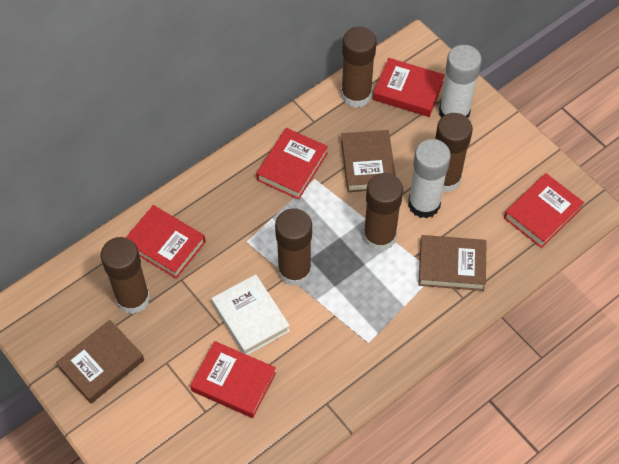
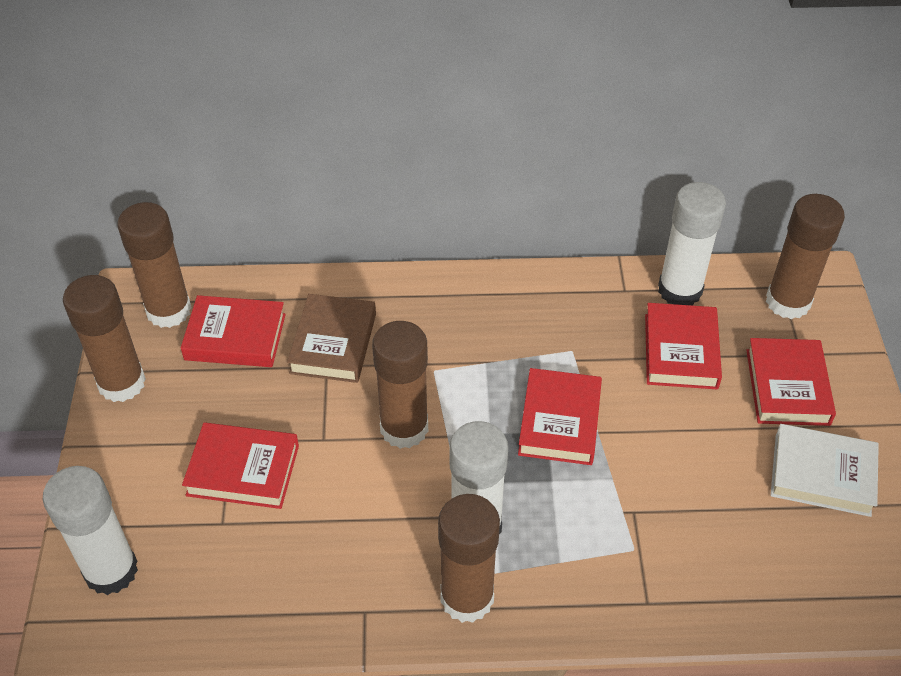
brown book: [56,320,144,404] [341,130,396,192] [418,235,487,291] = 3 -> [287,294,376,383] = 1
white glue stick: [408,139,451,218] [439,45,482,118] = 2 -> [43,466,138,595] [449,421,508,534] [658,182,726,305] = 3

